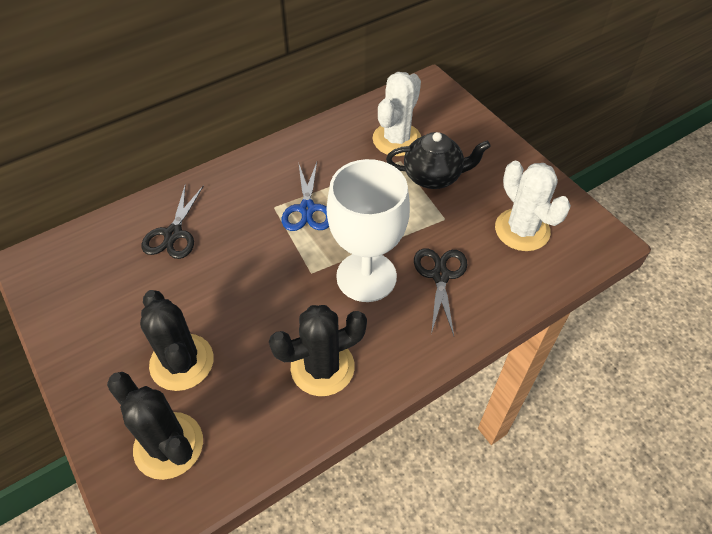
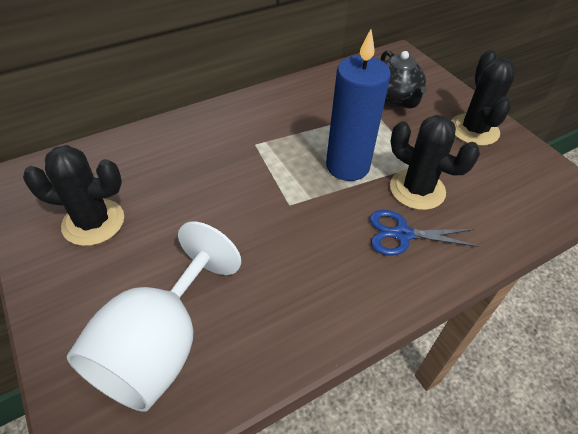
black scissors: [141,184,204,259] [414,248,468,336] = 2 -> none = 0
blue candle: none = 0 -> [326,29,391,181] = 1
white cactus: [372,72,421,156] [495,161,571,251] = 2 -> none = 0

